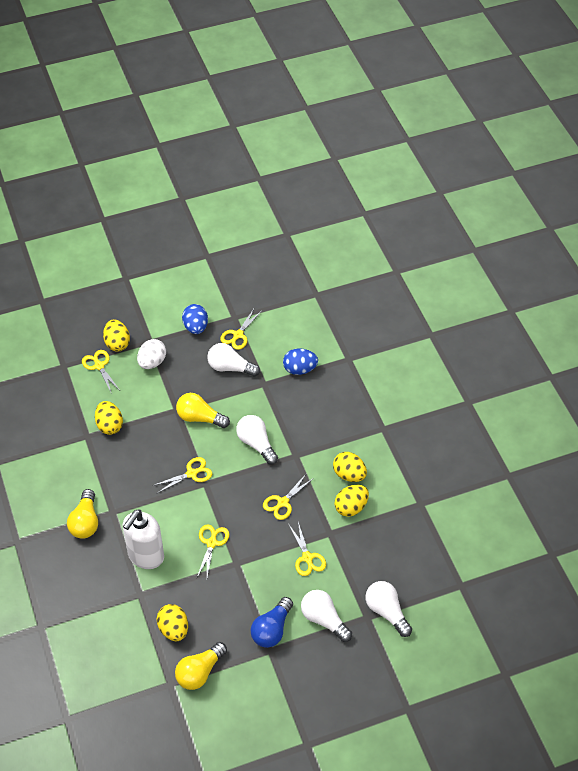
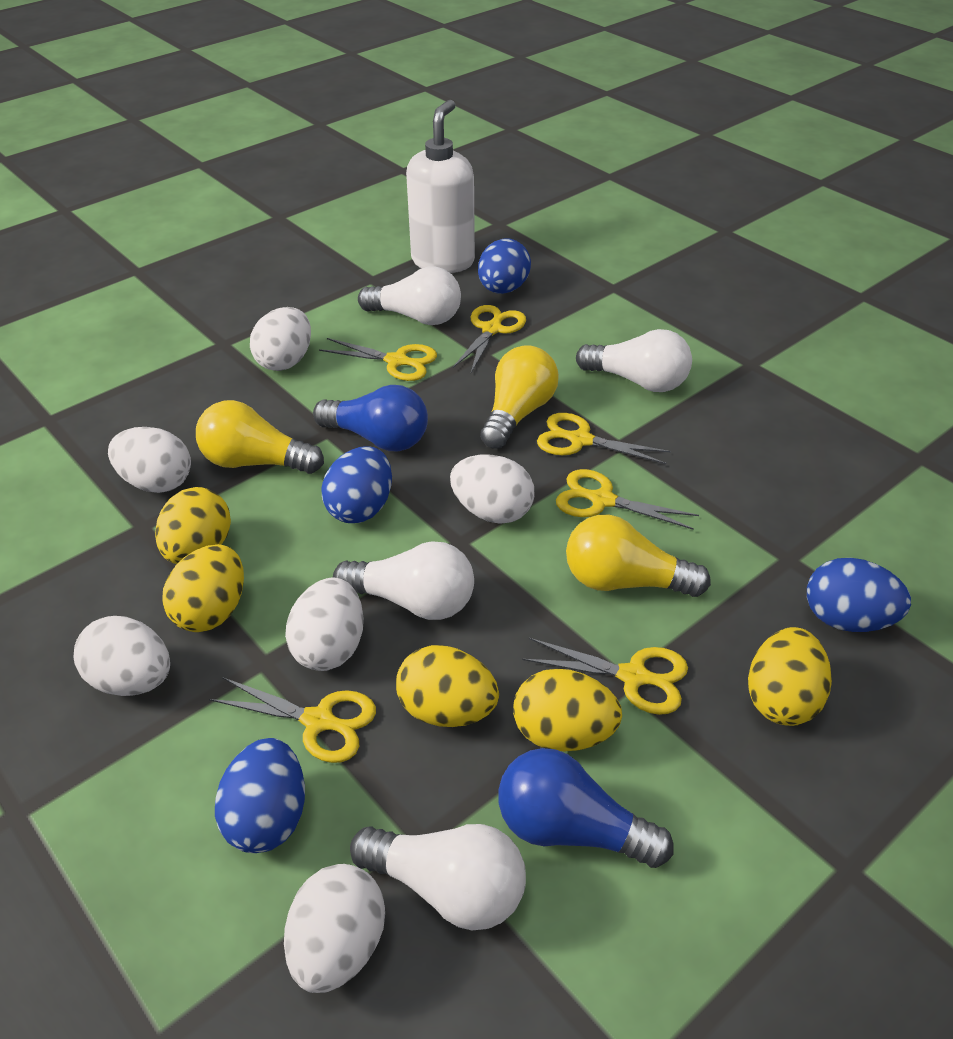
blue egg: [182,304,208,334] [283,348,318,375] = 2 -> [215,738,305,853] [321,446,392,523] [478,238,531,294] [807,558,911,632] = 4
blue light bulb: [251,597,293,648] = 1 -> [313,385,428,451] [498,748,674,868] = 2
white egg: [137,339,166,369] = 1 -> [73,616,170,696] [108,427,191,493] [250,307,311,371] [284,864,385,993] [285,577,364,671] [450,455,535,524] = 6

